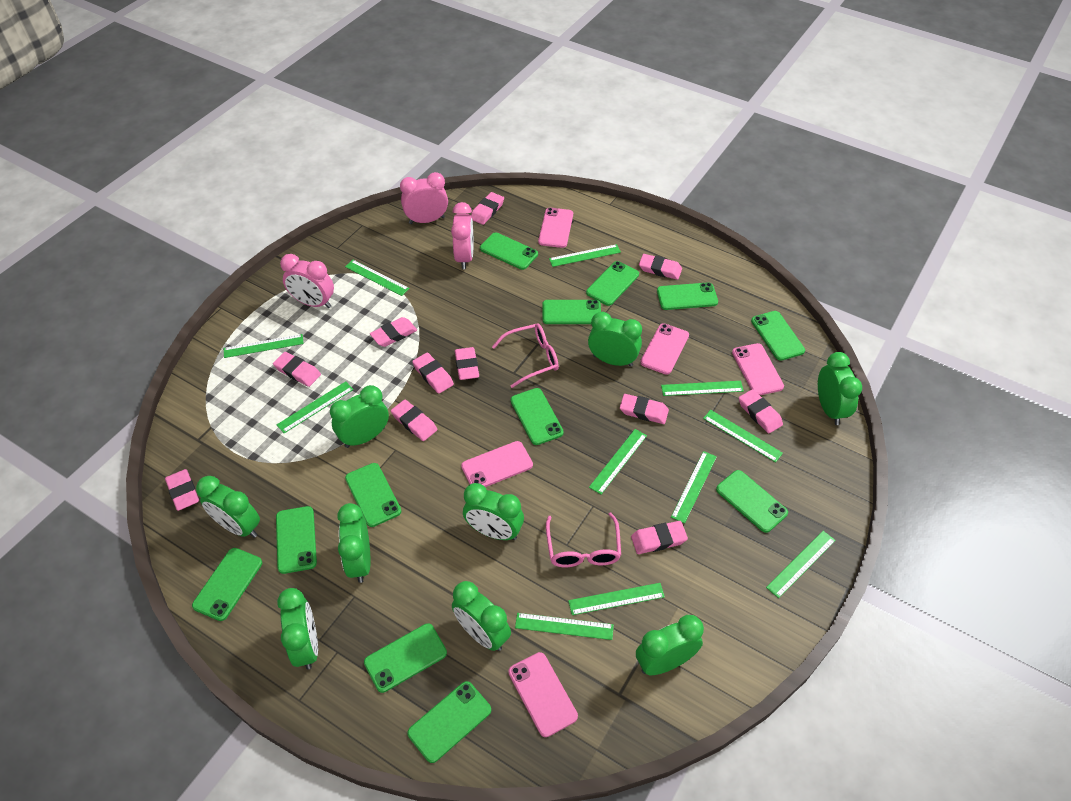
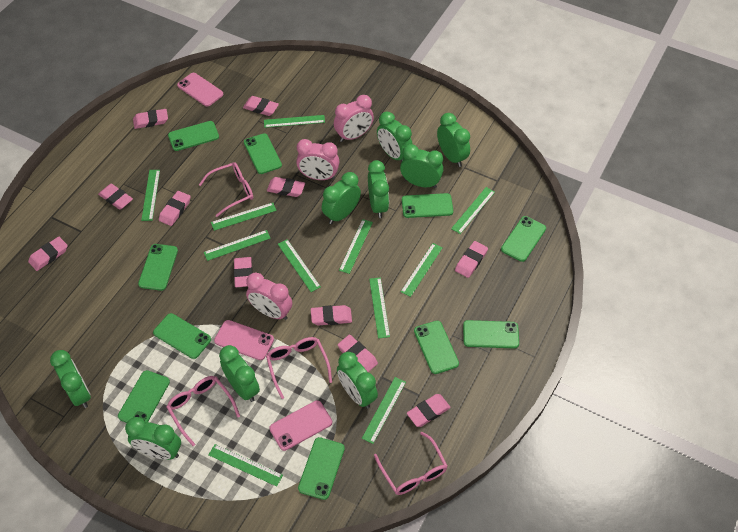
green phone: [192,548,262,621] [276,506,317,574] [345,463,401,527] [364,623,447,693] [407,681,491,763] [480,232,538,270] [511,388,564,445] [542,300,601,324] [586,261,639,306] [657,282,718,310] [716,470,788,533] [751,311,805,361] = 12 -> [118,370,170,423] [138,244,178,291] [153,313,211,359] [168,121,219,151] [244,133,282,174] [298,437,345,500] [402,193,453,218] [414,321,459,374] [463,320,519,349] [501,216,546,262] = 10
pink glasses: [492,323,559,388] [546,512,621,567] = 2 -> [167,376,240,446] [199,162,253,217] [266,337,332,399] [374,432,447,495] = 4
pink phone: [461,441,533,487] [508,652,578,737] [538,208,573,248] [640,323,689,375] [732,343,784,395] = 5 -> [177,73,223,107] [214,320,274,360] [269,400,332,451] = 3

